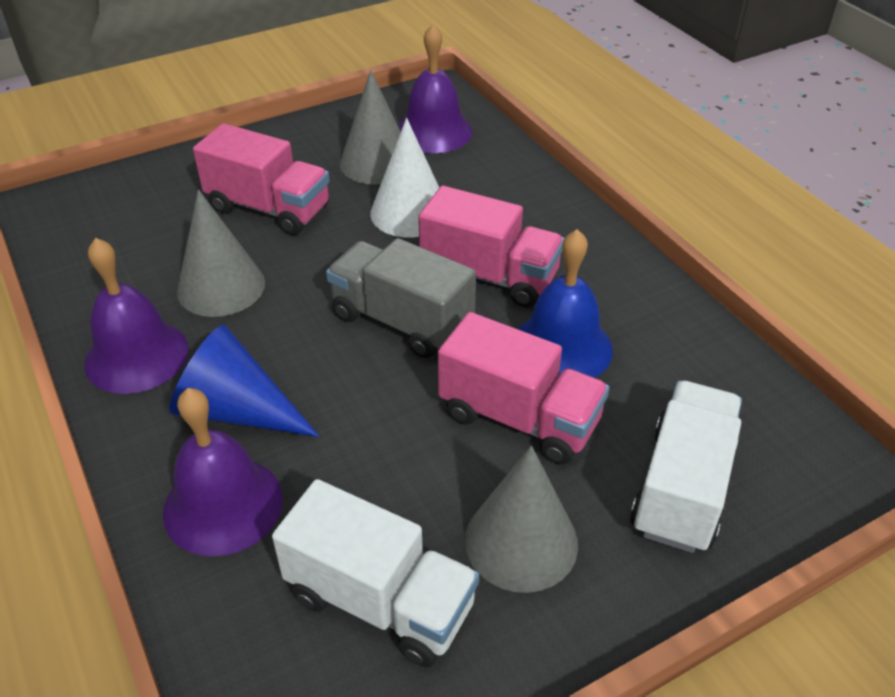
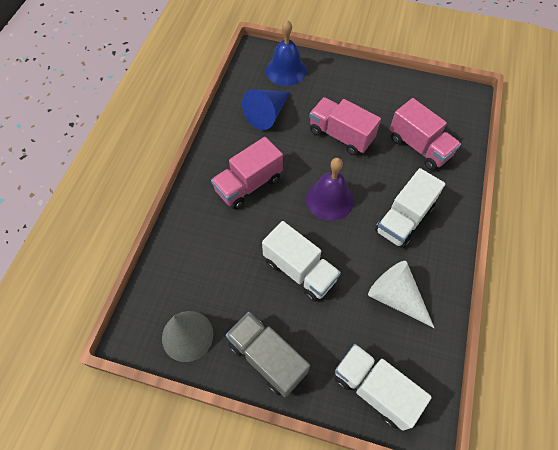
grey cone: [177,190,265,317] [340,70,401,184] [465,445,578,593] = 3 -> [162,311,213,362] = 1
purple bell: [84,238,189,394] [163,388,283,556] [398,24,472,153] = 3 -> [306,158,354,221] = 1
white truck: [272,479,479,667] [630,381,742,553] = 2 -> [262,221,341,302] [335,344,432,431] [375,168,445,248] = 3

